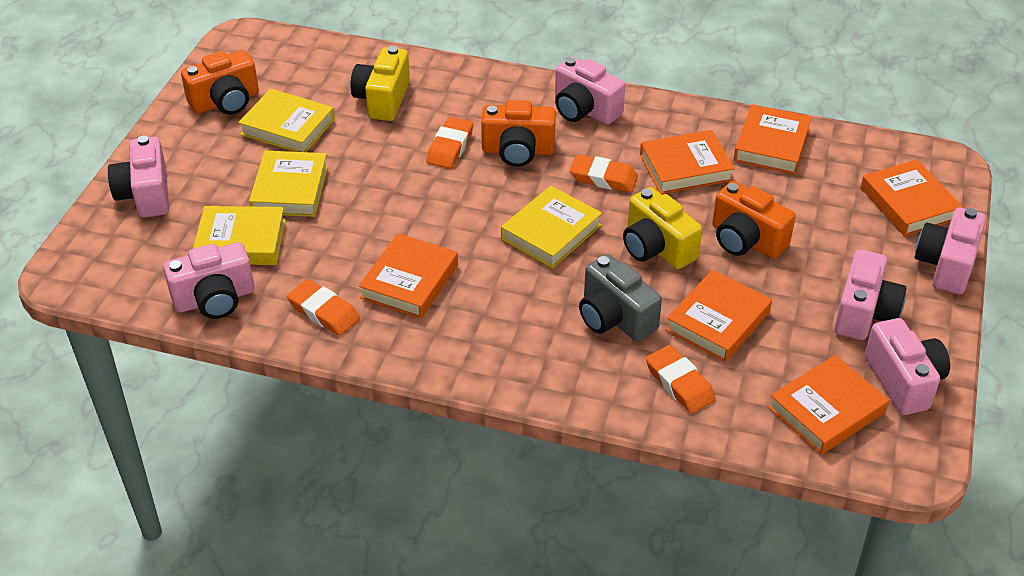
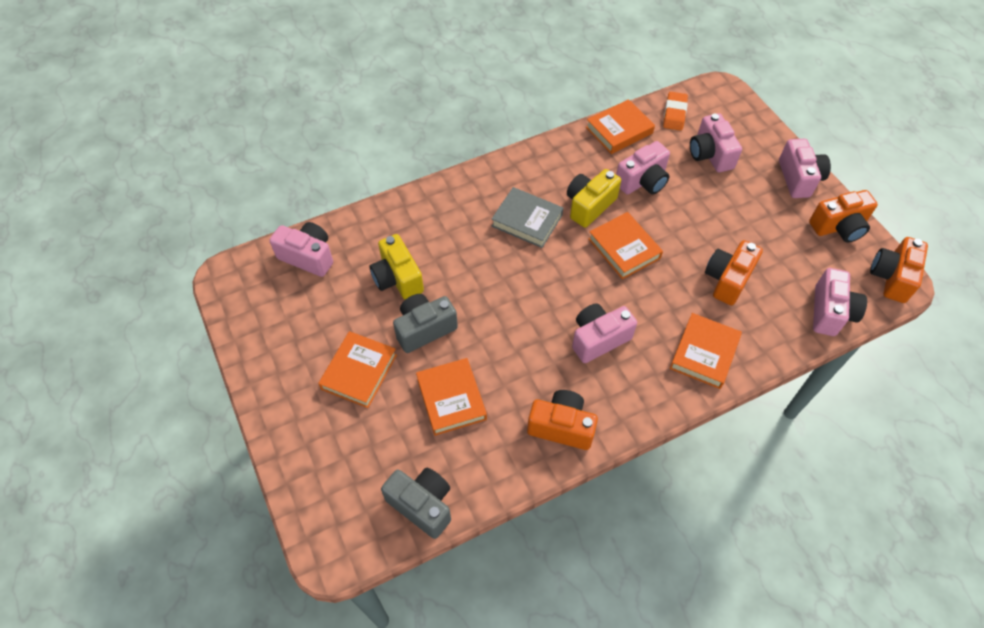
grey book: none = 0 -> [492,187,563,248] = 1
grey camera: [579,254,662,341] = 1 -> [381,468,451,539] [393,294,458,353] = 2
orange book: [359,233,458,319] [640,130,735,194] [666,270,772,362] [734,104,812,174] [768,355,889,455] [861,160,963,237] = 6 -> [318,331,397,408] [416,358,487,436] [586,99,655,154] [588,212,663,279] [670,313,742,389] = 5
orange camera: [181,50,259,115] [481,100,556,167] [712,181,796,259] = 3 -> [527,390,598,450] [705,240,763,306] [809,190,878,243] [870,237,928,303] = 4
orange eraser: [287,279,360,336] [426,117,473,169] [570,154,638,192] [646,345,716,414] = 4 -> [663,92,688,131] = 1
yellow book: [193,206,286,265] [238,89,335,152] [249,151,328,217] [501,186,602,268] = 4 -> none = 0

